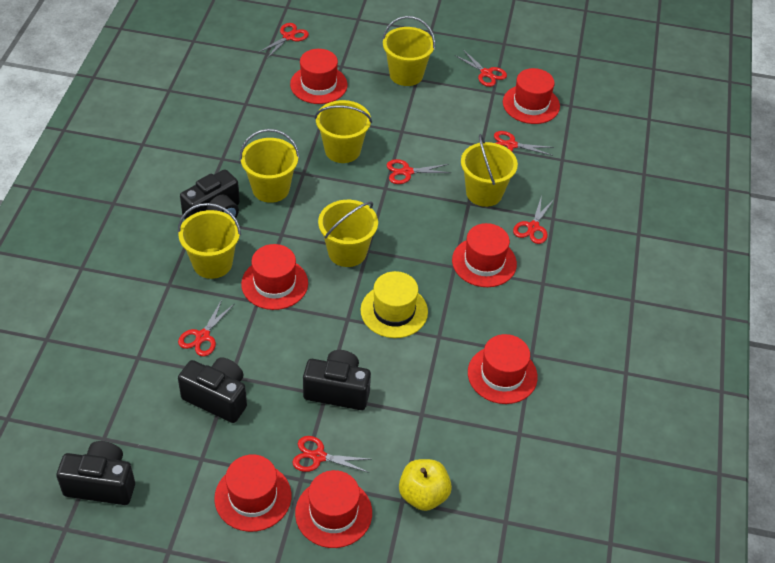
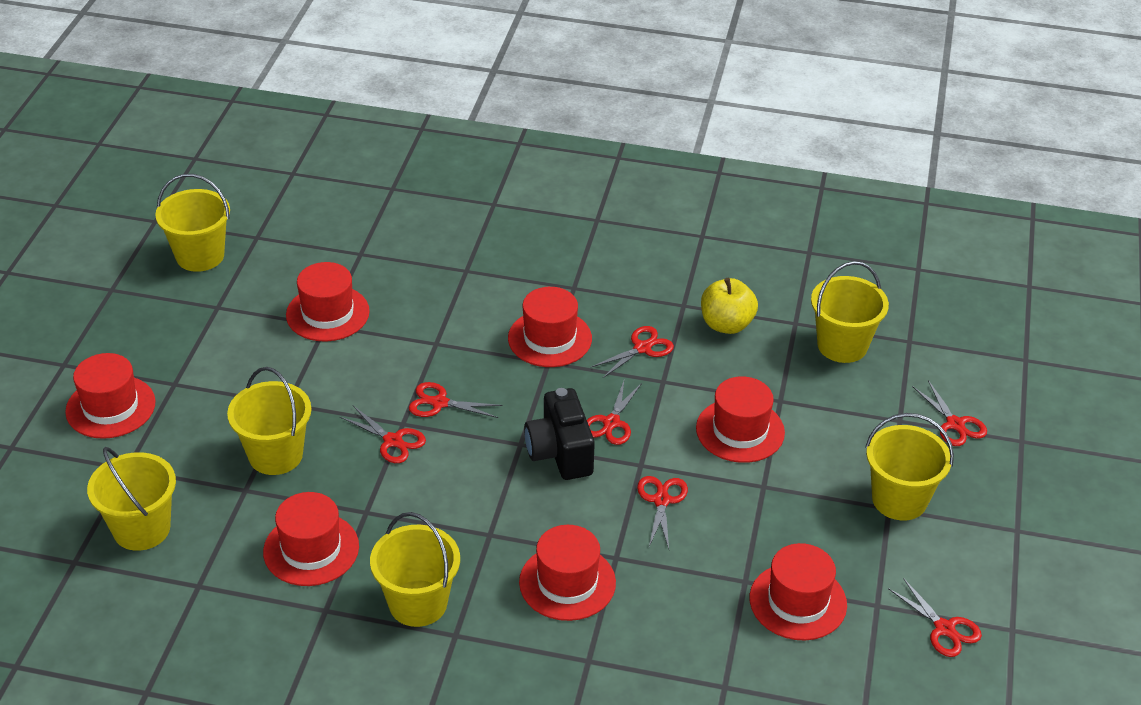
black camera: [56,441,135,505] [178,357,247,423] [180,169,240,220] [303,350,371,410] = 4 -> [524,388,595,480] = 1
yellow hat: [360,271,428,338] = 1 -> none = 0

